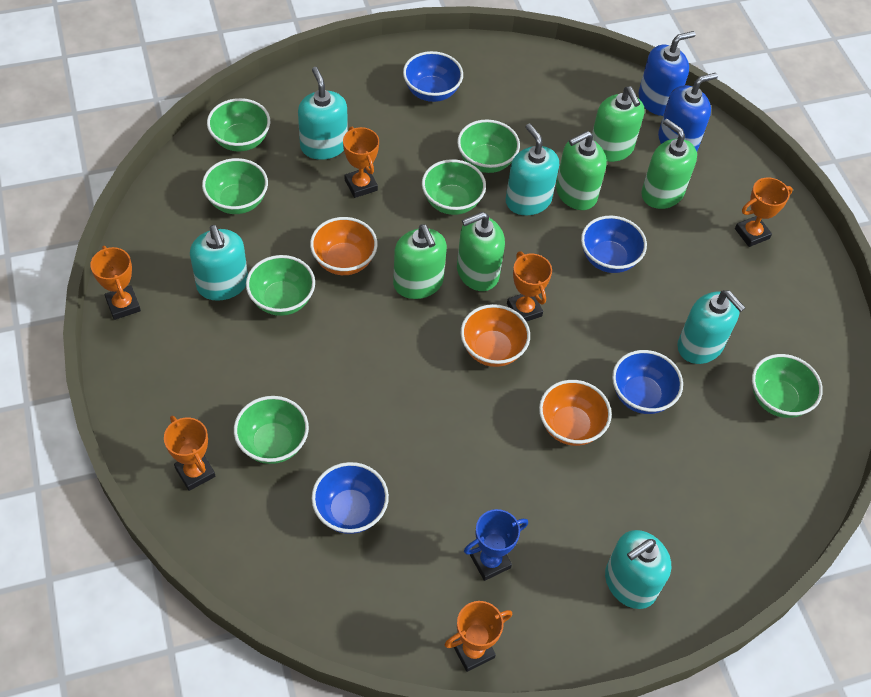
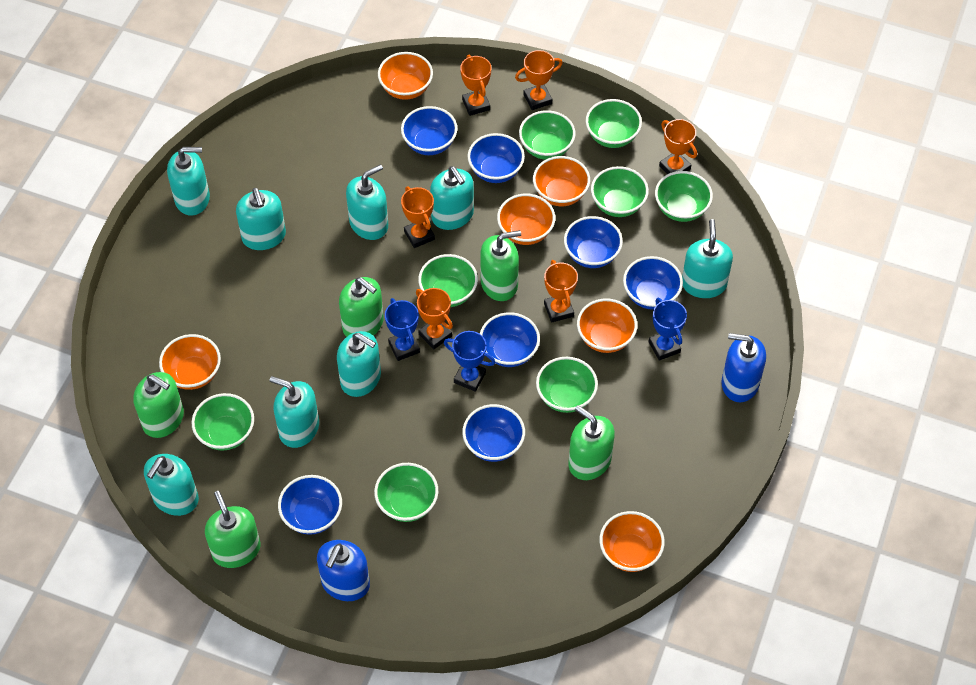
blue bowl: [312,462,389,534] [403,51,463,102] [581,216,647,273] [612,350,683,414] = 4 -> [278,475,342,535] [401,106,457,155] [462,404,525,462] [467,133,525,183] [480,312,540,367] [564,216,623,268] [623,256,683,310] = 7
blue trophy: [464,509,528,581] = 1 -> [385,298,420,361] [444,331,495,392] [649,298,687,361] = 3
green bowl: [202,158,268,214] [207,98,270,151] [234,396,309,464] [246,255,315,316] [422,159,486,215] [457,119,520,173] [752,354,823,418] = 7 -> [192,393,254,451] [374,463,438,522] [418,254,478,307] [519,110,576,160] [536,357,598,413] [586,99,642,148] [591,166,649,217] [655,171,713,222] = 8
orange bowl: [310,217,378,275] [461,304,530,367] [539,380,612,446] = 3 -> [159,334,221,390] [378,52,433,100] [497,194,555,245] [533,156,590,206] [577,298,637,353] [599,511,665,572] = 6
turquoise soap dispenser: [190,225,248,301] [298,67,348,160] [506,123,559,215] [605,530,671,609] [677,290,746,364] = 5 -> [144,454,199,516] [167,147,210,215] [236,188,286,250] [269,376,319,448] [337,331,381,397] [346,164,388,240] [430,166,474,230] [682,219,733,298] = 8

